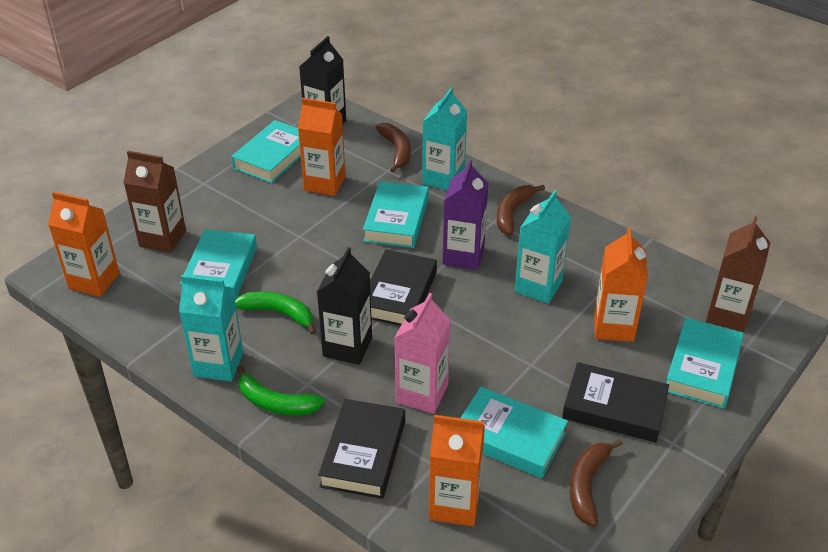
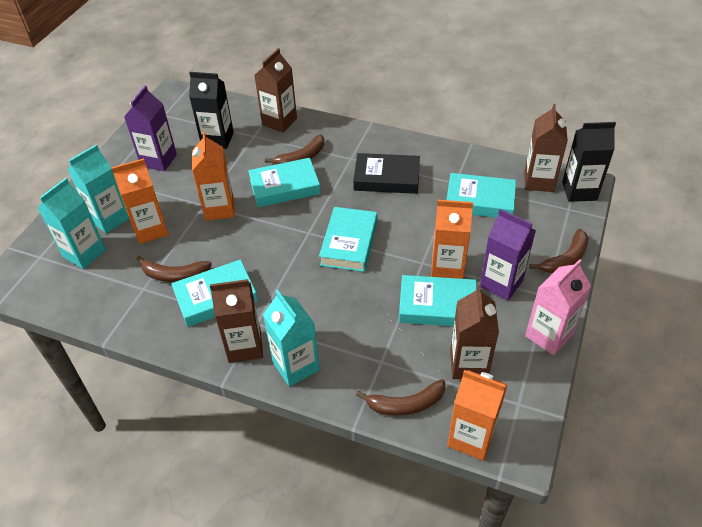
black book: [318,399,405,499] [370,249,437,326] [562,362,669,442] = 3 -> [353,153,420,194] = 1
brown banana: [376,123,411,173] [497,185,545,235] [570,439,623,526] = 3 -> [136,256,212,282] [265,134,324,164] [356,379,445,416] [529,229,589,273] = 4
brown carton: [123,151,186,253] [706,217,770,332] = 2 -> [210,279,263,363] [254,48,297,132] [450,285,499,379] [524,104,568,192] = 4
green banana: [235,291,316,334] [237,365,325,415] = 2 -> none = 0
purple carton: [443,160,488,270] = 1 -> [124,86,177,171] [480,209,536,301] = 2

